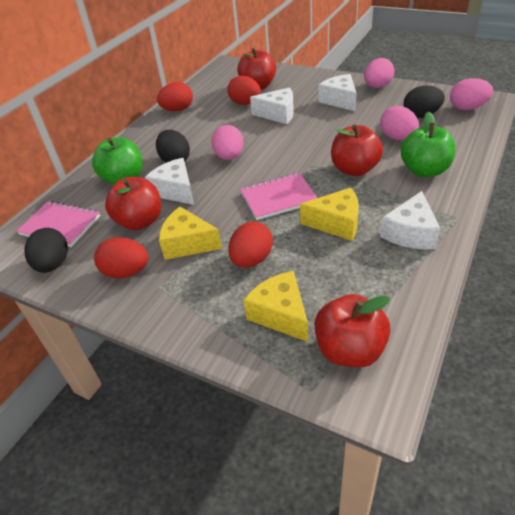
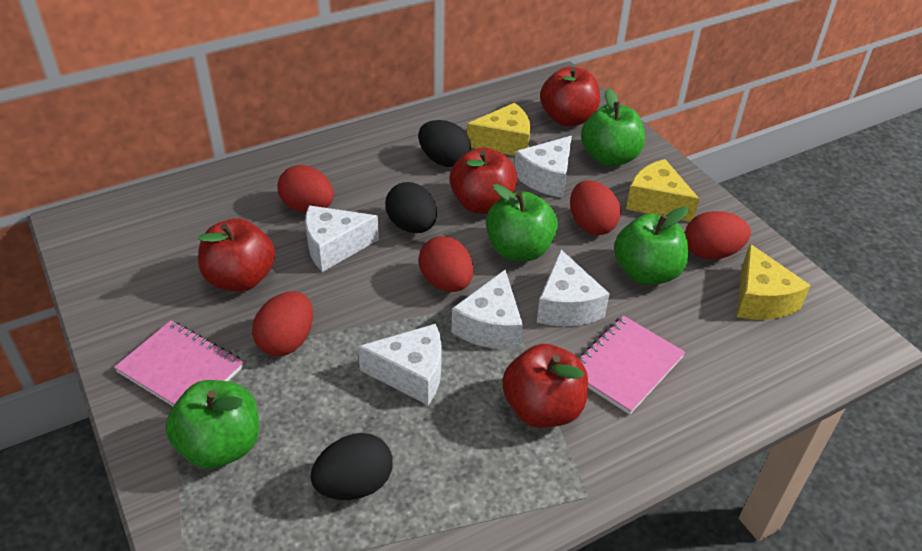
green apple: [92,137,143,185] [401,112,455,177] = 2 -> [165,380,259,469] [486,184,558,261] [581,88,645,166] [614,207,689,285] = 4
pink egg: [211,125,244,160] [364,58,395,88] [380,106,419,140] [450,78,493,110] = 4 -> none = 0
red egg: [94,237,149,278] [157,82,193,111] [227,76,261,105] [228,221,273,268] = 4 -> [252,291,313,356] [278,165,334,213] [419,236,473,292] [570,180,621,235] [685,211,751,260] = 5
white cheese: [145,158,194,205] [250,87,294,124] [318,74,357,111] [381,191,440,249] = 4 -> [305,205,379,272] [358,324,442,405] [452,270,523,350] [514,136,572,198] [537,250,610,326] = 5

